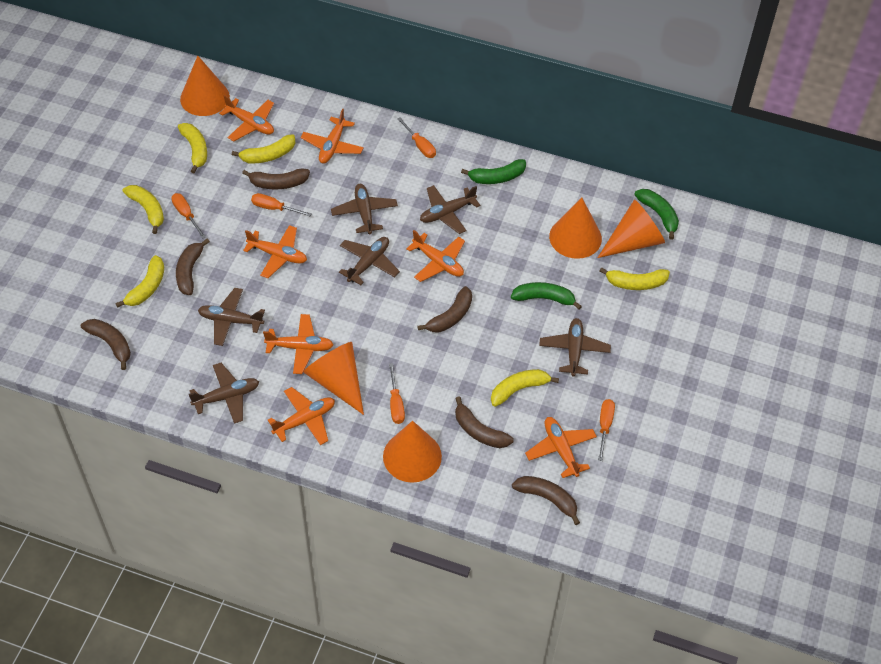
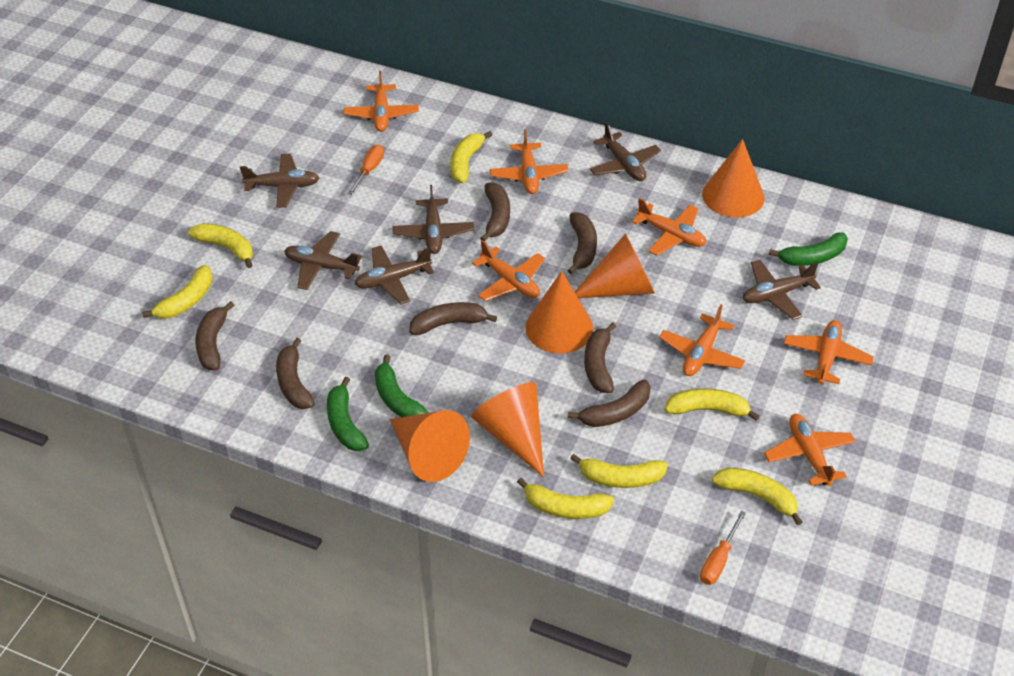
brown banana: [81,319,131,370] [176,239,210,295] [242,169,310,189] [417,286,472,332] [455,396,514,448] [512,476,580,525] = 6 -> [195,301,234,370] [276,338,315,409] [409,302,497,335] [480,182,510,241] [567,212,597,274] [568,380,651,427] [584,322,616,393] = 7
orange screwdriver: [171,193,206,239] [251,193,312,216] [389,363,405,424] [397,117,436,158] [598,399,615,461] = 5 -> [347,145,384,195] [700,511,746,585] = 2
yellow banana: [115,255,164,308] [123,185,164,234] [178,123,207,173] [232,134,295,163] [491,369,559,407] [599,267,670,290] = 6 -> [142,265,213,319] [188,223,253,268] [450,131,492,183] [517,478,614,519] [570,454,668,488] [665,388,760,421] [712,468,803,525] = 7

